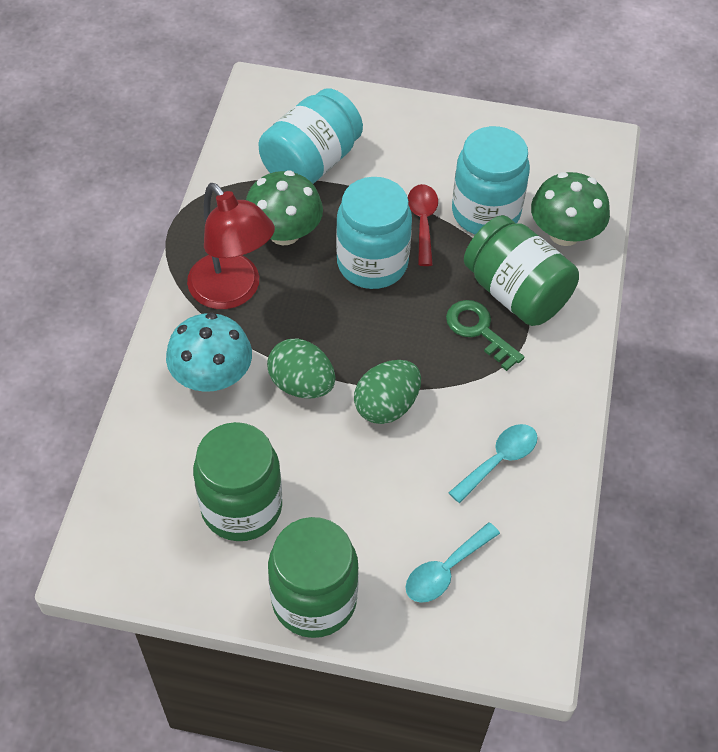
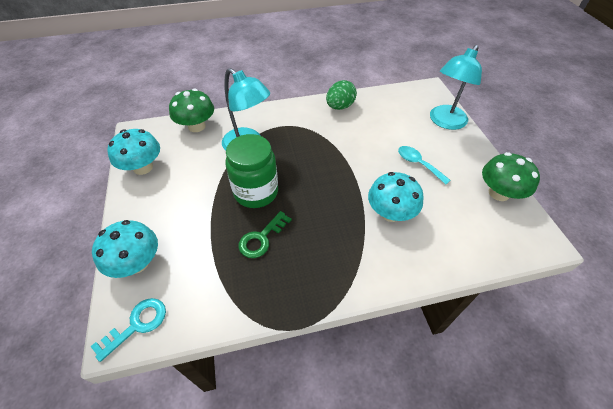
green egg: [267,339,335,399] [354,360,421,424] = 2 -> [326,80,357,110] = 1
green jar: [193,422,282,541] [268,517,359,638] [464,215,579,326] = 3 -> [226,134,278,208] = 1
red lamp: [187,183,275,309] = 1 -> none = 0
red spoon: [408,184,438,266] = 1 -> none = 0
turquoise jar: [258,88,363,184] [336,177,412,289] [452,126,530,235] = 3 -> none = 0
turquoise key: none = 0 -> [90,298,166,362] = 1
turquoise lamp: none = 0 -> [222,68,270,150] [430,45,482,130] = 2
turquoise mushroom: [166,313,252,392] = 1 -> [92,220,158,278] [107,129,160,175] [368,172,424,222] = 3
turquoise spoon: [406,522,500,603] [448,424,538,503] = 2 -> [398,146,451,185] = 1

